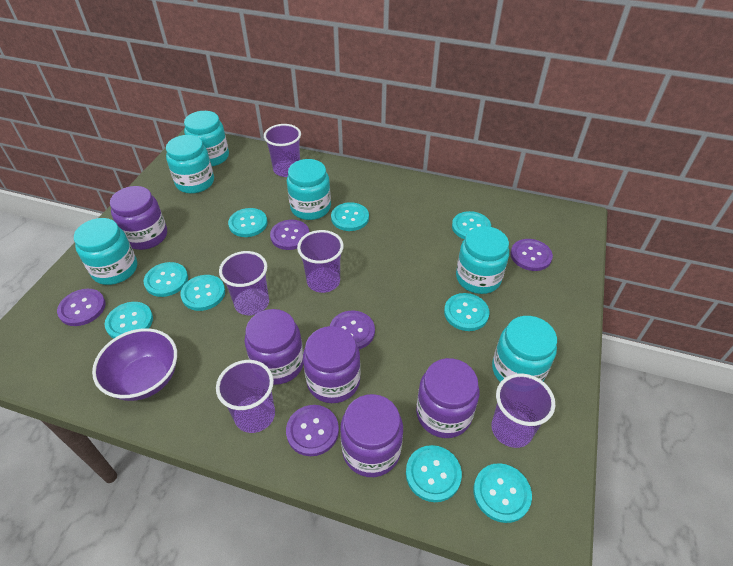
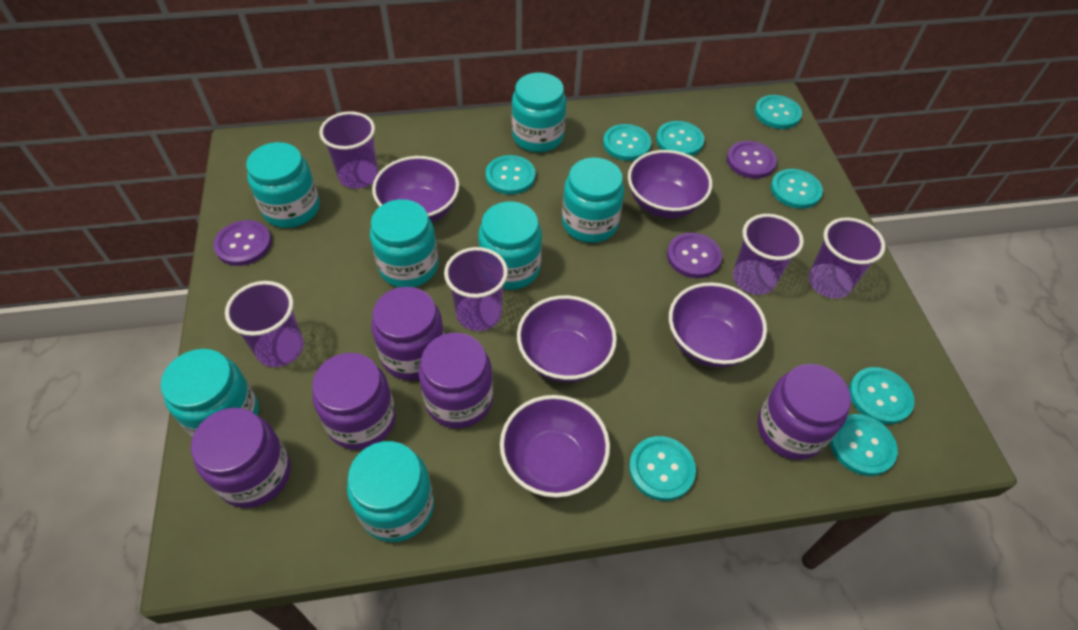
purple bowl: [92,328,177,401] = 1 -> [372,156,459,223] [500,395,610,498] [517,295,617,383] [628,150,712,218] [669,282,767,368] = 5
purple button: [57,289,106,326] [270,220,309,250] [286,405,339,456] [330,311,375,349] [510,239,553,271] = 5 -> [214,220,272,266] [667,233,722,278] [727,141,777,179] = 3
turquoise button: [105,302,153,338] [144,262,188,297] [180,275,225,311] [228,208,267,237] [331,202,369,231] [406,445,462,502] [444,293,489,331] [452,211,491,239] [474,463,532,523] = 9 -> [486,155,535,195] [603,124,651,161] [629,436,696,501] [656,121,704,156] [754,95,802,129] [771,169,823,209] [830,414,898,476] [849,367,915,425] = 8
turquoise jar: [74,218,137,285] [166,135,214,194] [184,111,229,166] [287,159,331,220] [456,226,509,294] [492,316,557,382] = 6 -> [160,349,259,438] [246,142,320,228] [347,441,434,542] [370,199,438,288] [478,202,542,290] [512,73,566,153] [562,158,625,243] = 7

